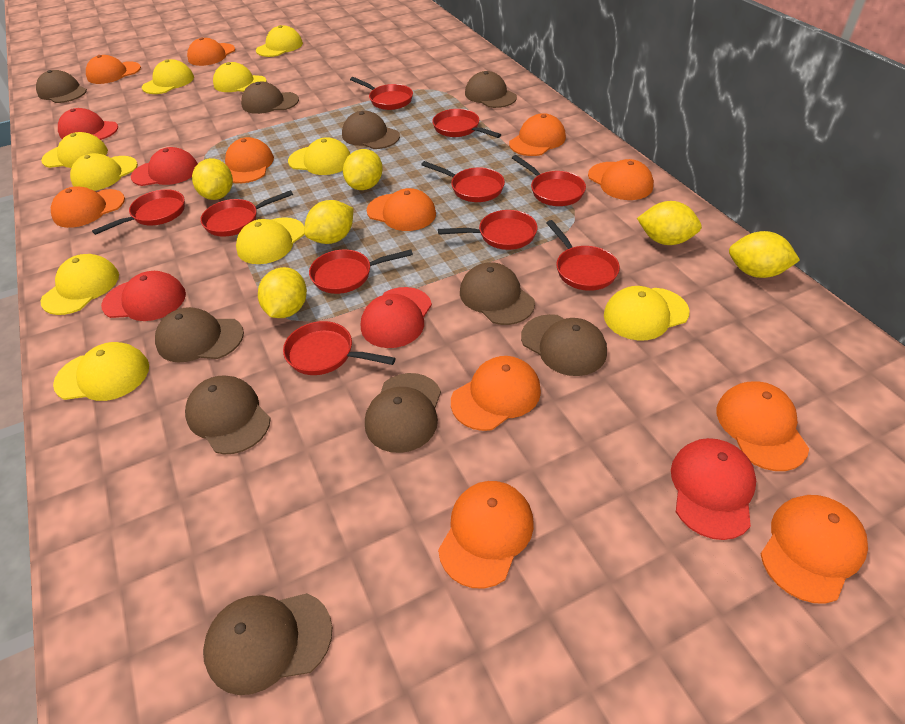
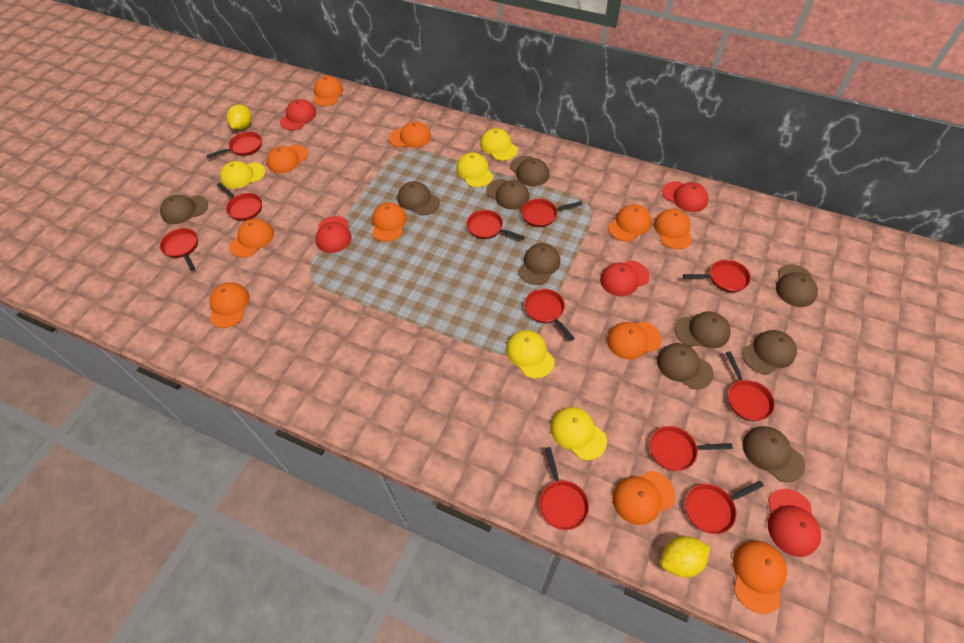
red pan: [92,189,185,235] [200,190,293,237] [283,321,396,375] [309,249,413,294] [350,77,413,110] [421,161,505,202] [432,109,501,138] [438,210,538,250] [512,155,586,206] [547,220,620,291] = 10 -> [160,228,198,270] [206,132,262,158] [217,183,262,221] [466,210,525,240] [521,199,582,227] [524,289,575,341] [539,447,589,530] [650,426,733,471] [683,259,751,292] [685,481,764,534] [726,351,775,421] = 11
yellow cap: [40,254,119,315] [41,132,108,168] [53,342,149,401] [70,153,138,191] [142,59,194,94] [213,62,267,92] [236,217,305,264] [256,25,303,57] [288,137,350,175] [604,286,690,341] = 10 -> [220,161,266,189] [456,152,493,187] [480,128,518,161] [506,330,555,379] [550,407,607,461] = 5
yellow lemon: [192,158,233,200] [258,267,307,318] [304,200,353,244] [343,149,383,190] [637,201,702,245] [729,231,800,278] = 6 -> [227,104,252,130] [661,536,710,578] = 2

